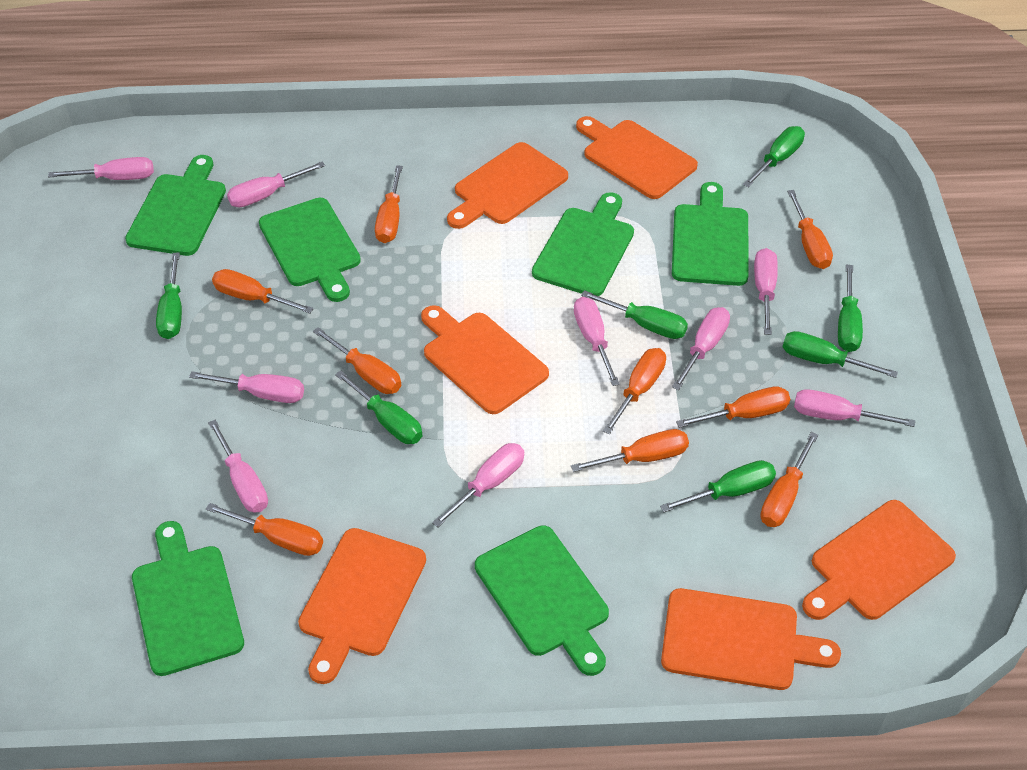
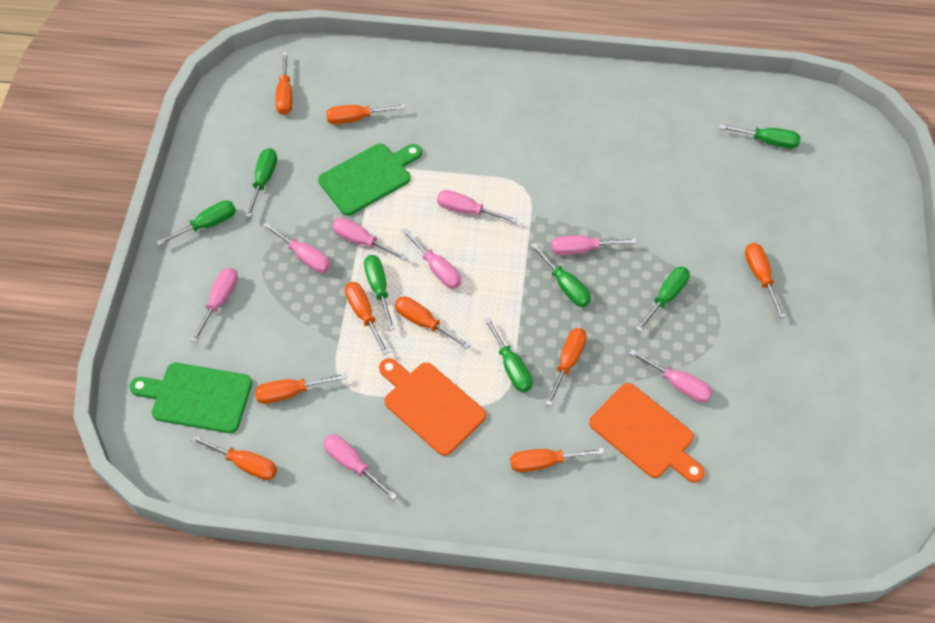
green cutting board: [125,155,226,256] [132,521,244,676] [259,198,361,302] [475,525,609,676] [532,192,634,296] [672,182,749,286] = 6 -> [129,363,252,433] [318,143,422,216] = 2
orange cutting board: [298,528,426,684] [421,305,549,414] [447,142,568,229] [576,116,698,199] [661,588,841,690] [802,500,956,620] = 6 -> [379,358,486,456] [589,383,705,483] = 2
pink screwdriver: [48,157,154,180] [189,371,304,403] [208,420,268,513] [227,162,325,207] [432,443,524,527] [574,297,620,386] [672,307,730,390] [754,248,778,335] [794,389,915,427] = 9 -> [191,268,238,343] [262,222,331,273] [324,434,397,500] [332,218,408,261] [401,228,461,289] [437,190,518,223] [551,235,637,255] [629,349,712,403] = 8

